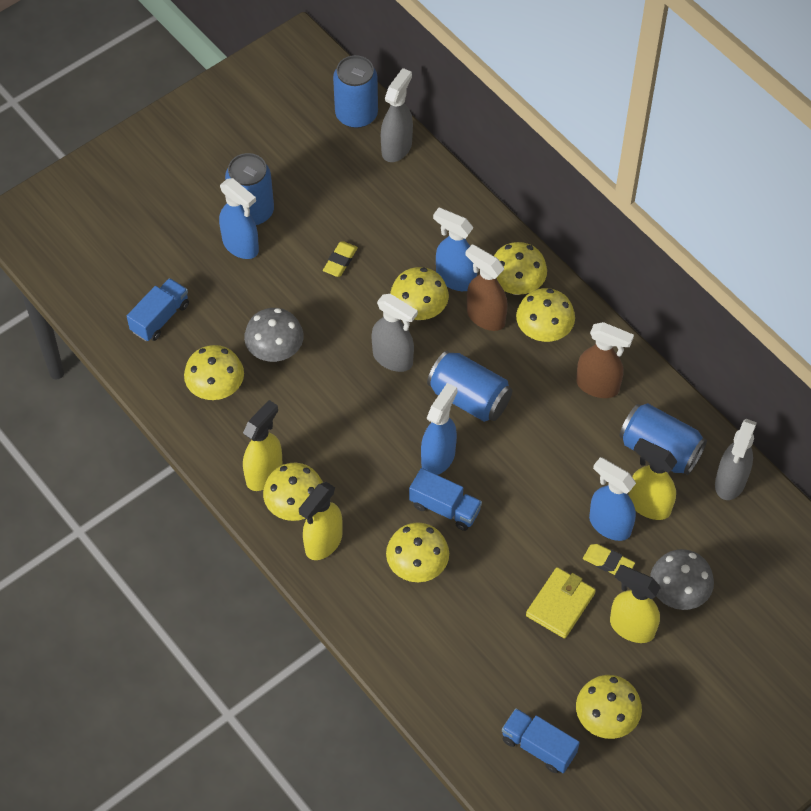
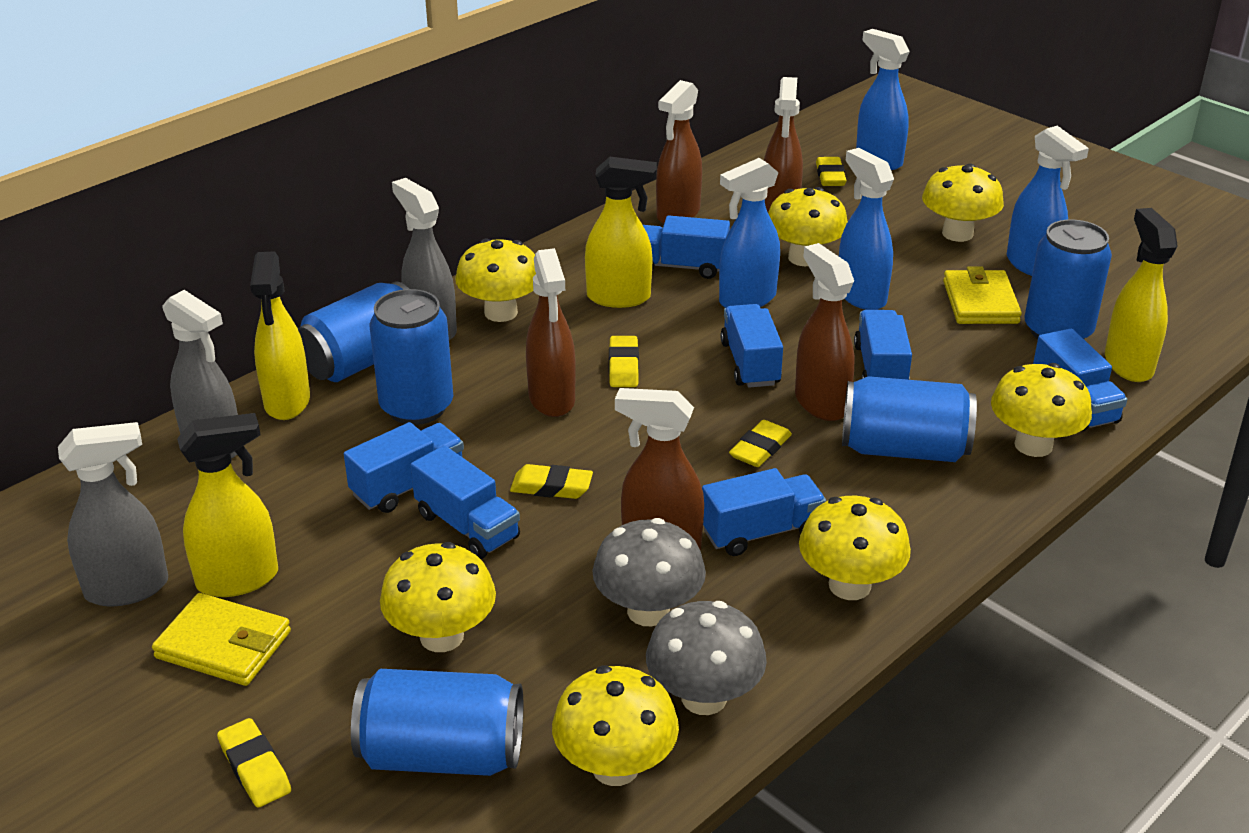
blue can: [225,153,274,226] [333,55,378,128] [427,351,512,422] [619,403,707,475] = 4 -> [298,281,409,382] [351,669,523,776] [369,289,453,425] [842,376,977,462] [1025,219,1112,339] = 5
blue truck: [127,278,189,341] [409,468,482,531] [502,708,580,773] = 3 -> [344,422,464,513] [411,445,520,559] [643,215,730,279] [702,468,826,556] [720,304,783,388] [854,310,912,380] [1033,329,1127,431] = 7
brown spray bottle: [466,244,508,331] [576,322,634,398] = 2 -> [526,248,576,417] [615,388,704,551] [656,80,702,224] [764,77,803,212] [795,243,855,421] = 5
yellow eraser: [323,241,358,277] [583,544,635,575] = 2 -> [217,718,291,807] [510,464,593,499] [609,336,639,387] [729,420,792,467] [816,157,847,186] = 5
yellow wallet: [526,567,596,638] = 1 -> [152,593,291,686] [943,266,1022,324] = 2

